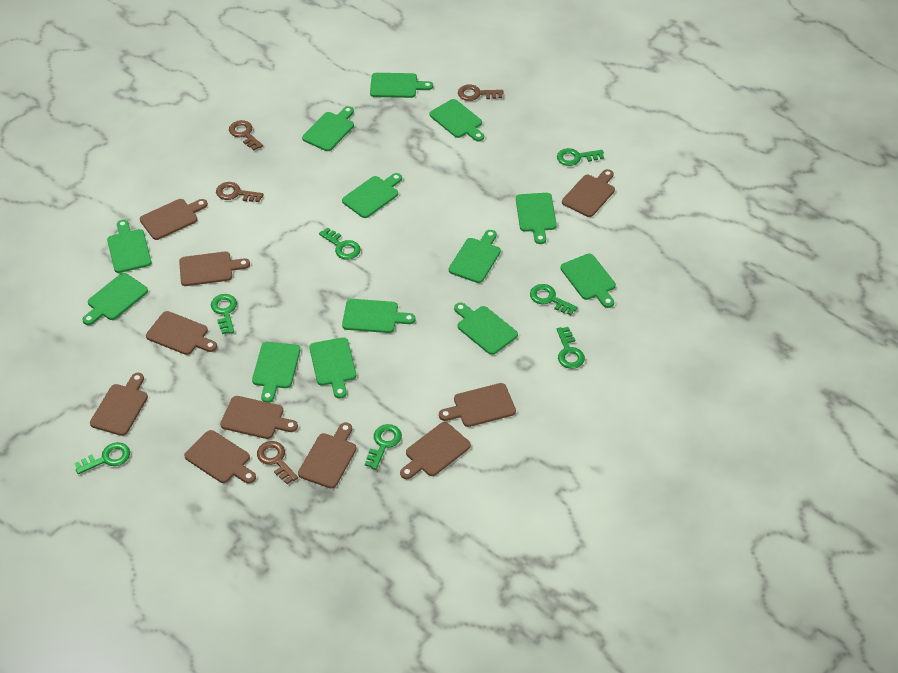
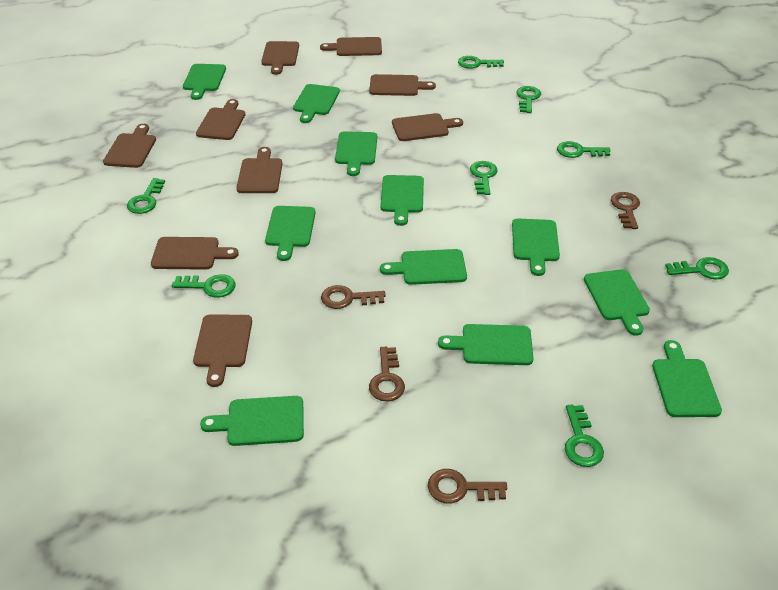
brown cutting board: [90,373,148,436] [140,199,208,240] [146,311,217,355] [179,251,250,286] [184,430,256,484] [220,396,298,439] [298,422,357,489] [400,422,471,479] [439,383,516,427] [562,169,615,217] = 10 -> [103,124,156,168] [151,237,239,270] [193,314,252,387] [196,99,245,140] [236,147,282,193] [261,41,299,75] [320,37,382,56] [369,74,436,96] [392,113,463,141] = 9
green cutting board: [82,273,148,325] [107,220,152,273] [252,342,300,403] [302,106,354,151] [309,337,356,399] [342,173,402,218] [342,299,415,333] [370,73,433,98] [430,99,484,142] [449,230,501,283] [454,302,518,355] [516,193,557,244] [560,254,616,308] = 13 -> [183,64,226,100] [200,396,304,446] [265,206,316,261] [293,84,340,123] [335,131,377,176] [380,175,424,226] [380,249,467,285] [438,324,534,365] [512,219,560,276] [584,269,650,336] [652,340,722,417] = 11
green key: [74,442,130,474] [211,294,237,334] [319,227,361,260] [365,424,402,470] [530,284,578,315] [557,148,604,166] [557,327,585,369] = 7 -> [127,178,165,214] [172,274,235,298] [458,56,504,69] [470,161,498,195] [517,86,541,113] [557,141,610,158] [565,405,604,467] [665,257,729,280] = 8

